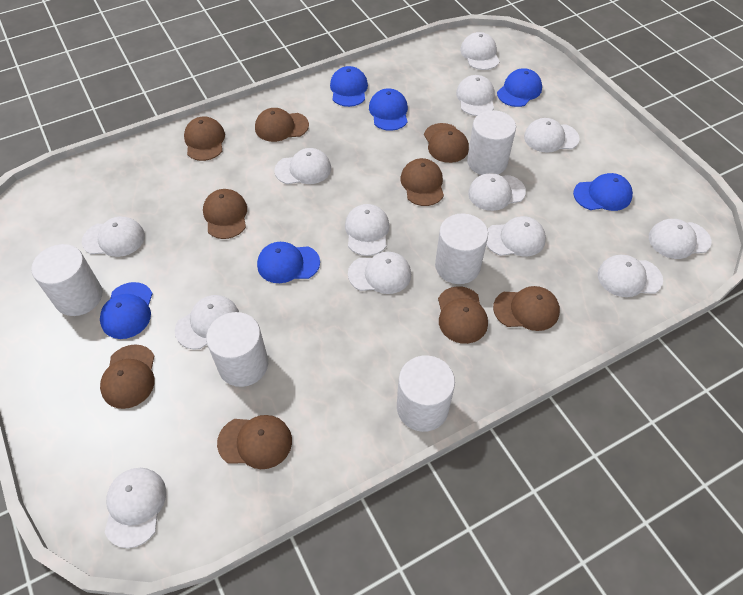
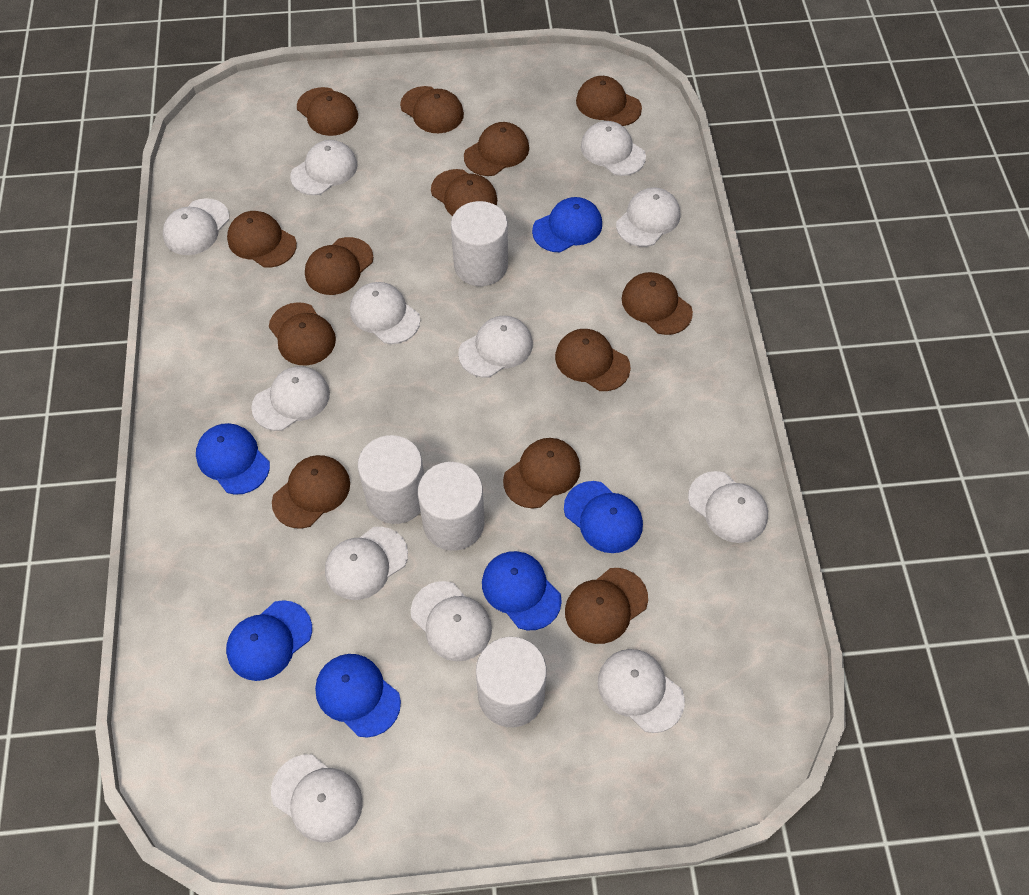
brown cap: [100,344,155,409] [184,116,225,161] [203,189,247,239] [217,415,292,469] [255,108,309,142] [401,158,444,206] [424,123,469,163] [438,286,488,344] [493,286,560,331] = 9 -> [227,211,297,268] [269,302,336,366] [272,455,350,529] [297,87,358,136] [305,237,373,295] [400,86,464,133] [431,169,497,216] [464,122,529,176] [503,438,580,509] [555,329,631,391] [565,568,648,644] [576,76,642,126] [622,272,693,335] = 13
white cap: [82,217,145,257] [105,468,166,548] [175,295,239,349] [275,148,331,184] [345,204,390,256] [348,252,411,294] [456,75,495,116] [460,32,500,70] [468,173,526,211] [486,216,546,256] [524,118,580,153] [598,255,663,297] [649,219,711,259] = 13 -> [163,198,229,255] [251,366,330,431] [271,754,363,843] [290,140,358,195] [325,527,408,600] [350,282,420,344] [411,581,492,661] [458,316,533,378] [581,121,646,176] [598,649,685,733] [616,188,680,247] [688,471,768,543] = 12
white cylinder: [31,244,103,316] [206,312,268,387] [397,355,455,432] [435,214,488,284] [467,110,516,175] = 5 -> [358,435,424,524] [418,462,485,551] [451,201,508,286] [476,637,547,727] = 4

